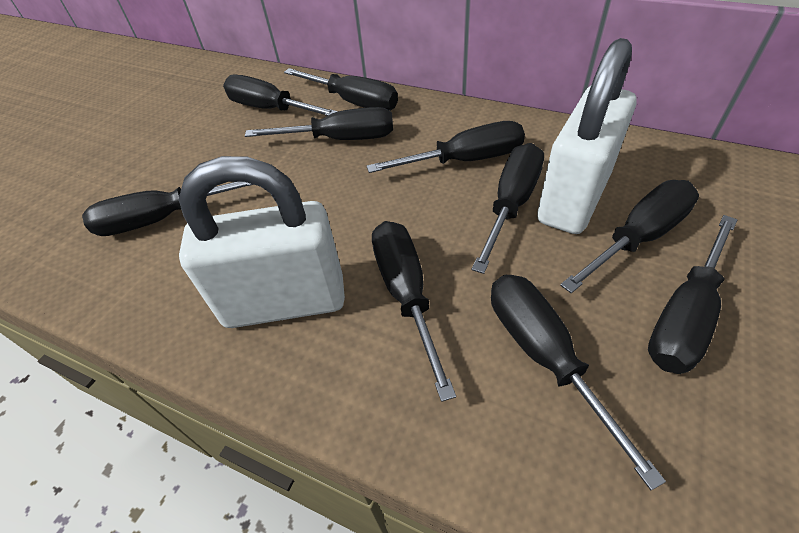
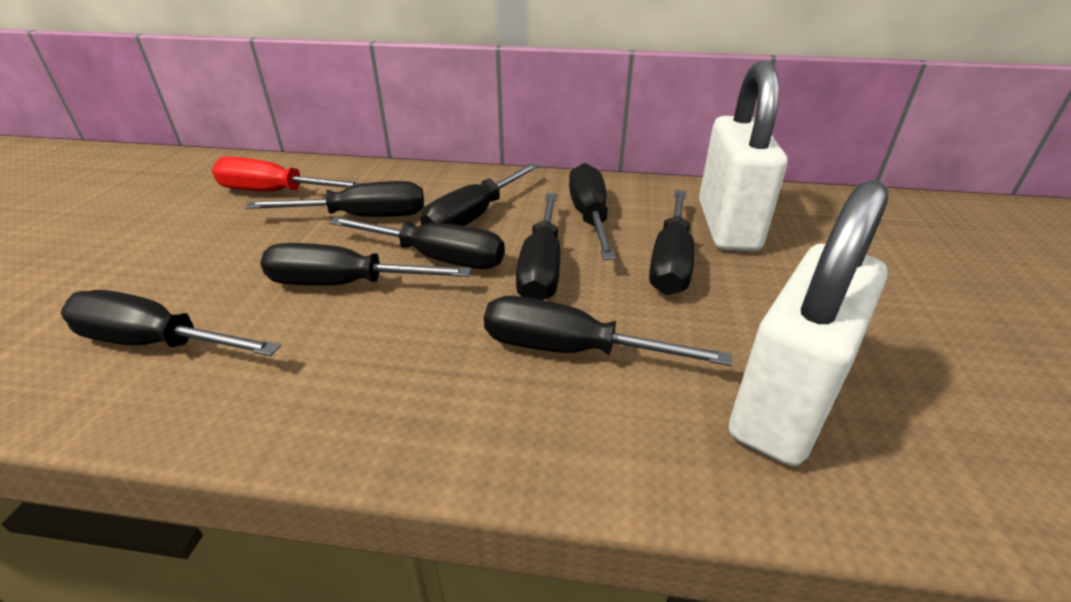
black screwdriver: [82,182,254,236] [223,75,338,116] [245,107,393,140] [284,68,398,111] [367,121,525,173] [372,221,456,402] [472,143,544,274] [491,275,666,490] [560,180,699,293] [648,215,737,374] = 10 -> [61,290,281,356] [245,181,424,217] [260,243,471,286] [329,217,505,269] [420,163,539,226] [484,296,732,366] [516,193,560,300] [569,163,616,260] [649,190,694,295] = 9
red screwdriver: none = 0 -> [212,157,364,192] = 1

